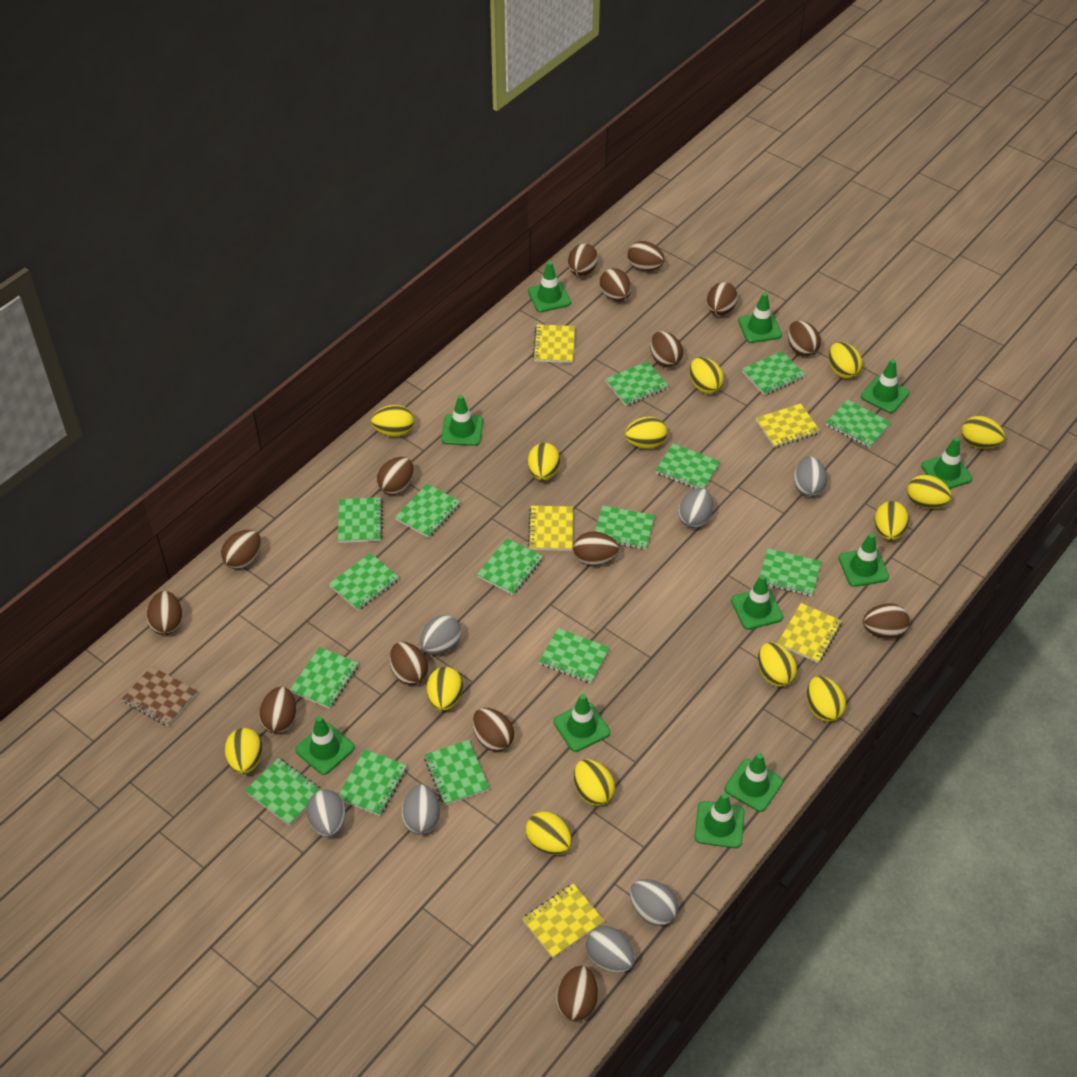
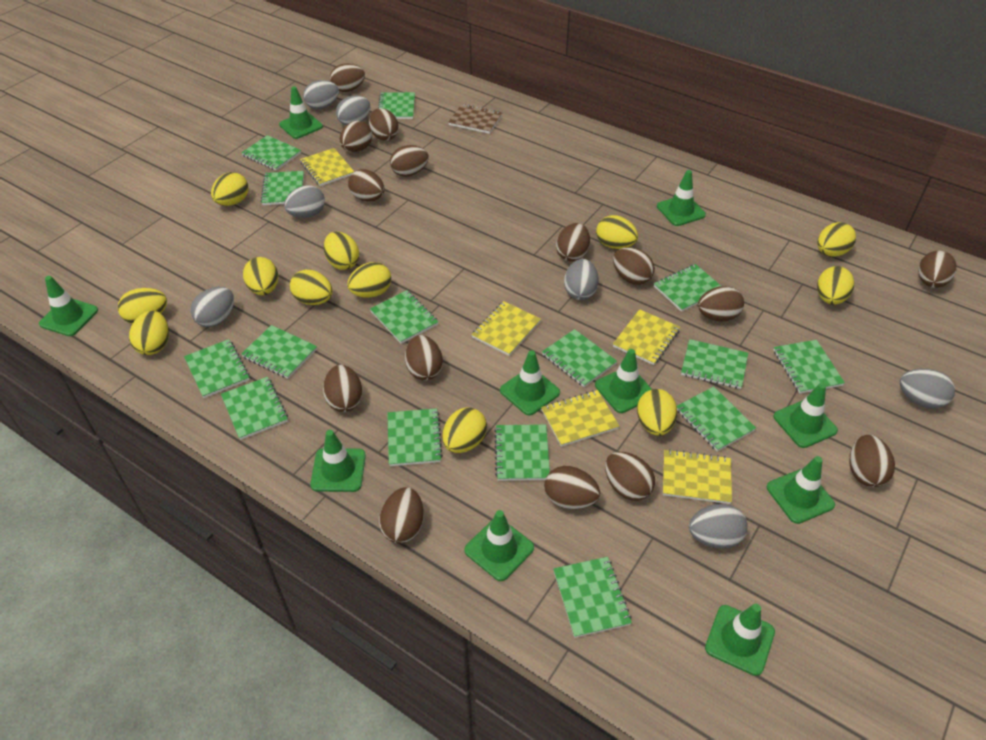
green traffic cone: [295,716,355,775] [441,395,483,446] [528,261,571,312] [553,694,610,752] [695,793,745,848] [725,753,783,812] [731,575,783,630] [738,292,782,343] [839,533,889,587] [861,359,910,413] [921,437,973,489] = 11 -> [39,276,98,336] [279,86,323,139] [310,430,366,492] [464,510,534,581] [500,350,560,416] [595,349,652,413] [657,170,706,226] [705,604,775,676] [767,456,835,524] [774,383,838,448] = 10
yellow egg: [225,728,263,774] [371,405,414,437] [427,667,463,711] [526,811,572,855] [528,443,560,480] [574,759,615,806] [625,417,667,449] [690,357,724,394] [758,642,797,687] [807,676,846,722] [828,342,862,379] [875,501,909,540] [907,475,952,509] [962,416,1005,449] = 14 -> [118,288,167,324] [129,311,169,355] [211,172,248,206] [243,257,278,295] [290,270,333,305] [324,232,359,270] [347,262,391,298] [442,407,487,453] [596,215,638,249] [637,389,677,436] [817,222,856,257] [817,266,854,305] = 12

